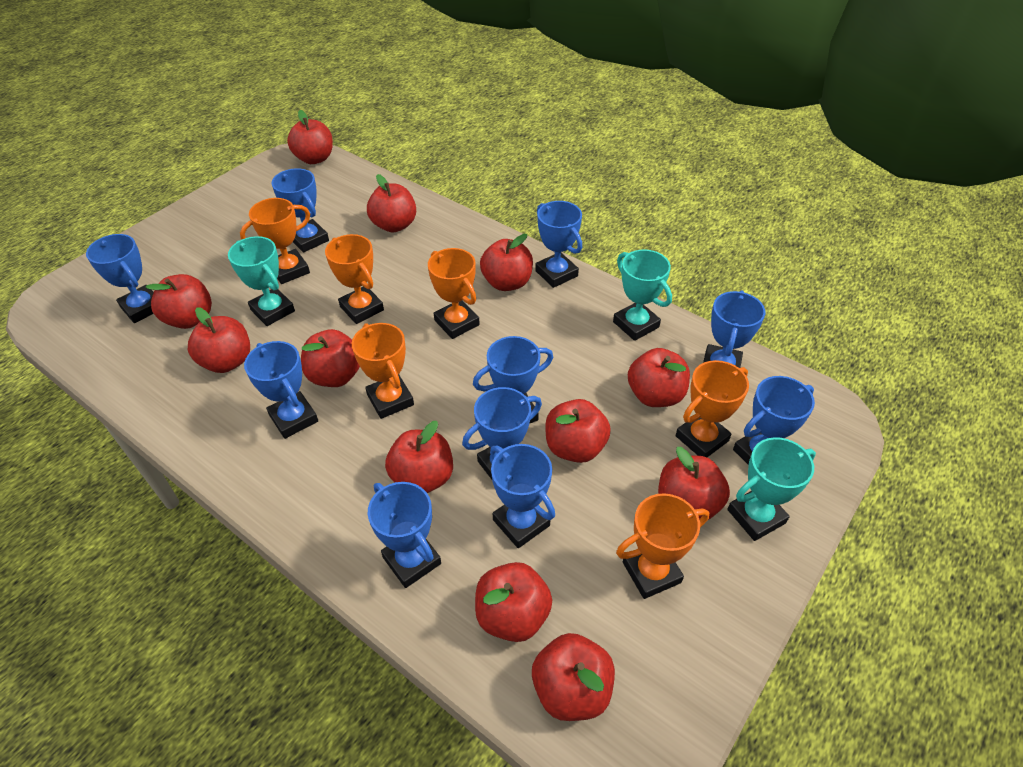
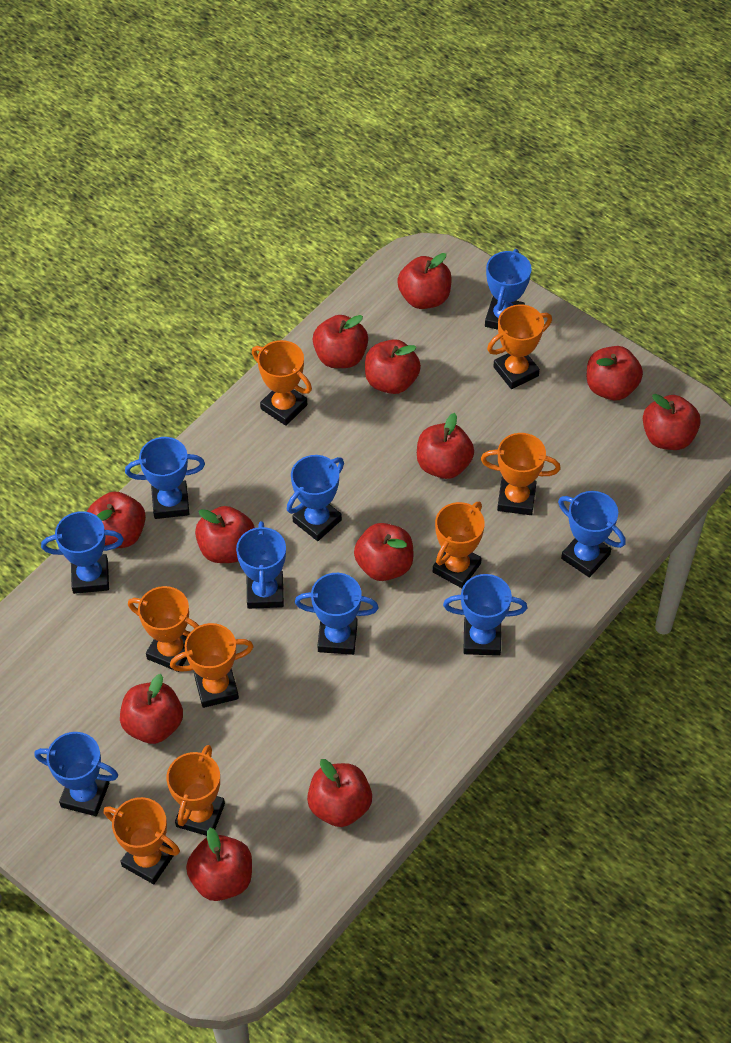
blue trophy: [86,234,154,323] [244,341,318,439] [271,168,329,253] [368,482,441,588] [462,387,542,479] [473,336,553,424] [490,444,555,548] [535,201,582,288] [703,290,765,368] [733,376,815,465] = 10 -> [34,732,118,816] [41,511,124,594] [125,437,205,519] [236,521,286,609] [287,455,344,541] [295,573,379,655] [443,574,527,656] [485,249,532,330] [558,491,626,578] = 9
orange trophy: [240,198,310,284] [325,234,384,324] [352,323,414,419] [428,248,480,339] [616,493,709,599] [675,360,749,457] = 6 -> [104,797,180,884] [128,586,199,672] [166,745,225,836] [170,623,254,708] [252,340,312,426] [433,502,485,588] [481,433,561,515] [487,305,552,389] = 8
turquoise trophy: [228,236,295,326] [613,250,672,341] [727,437,816,541] = 3 -> none = 0

